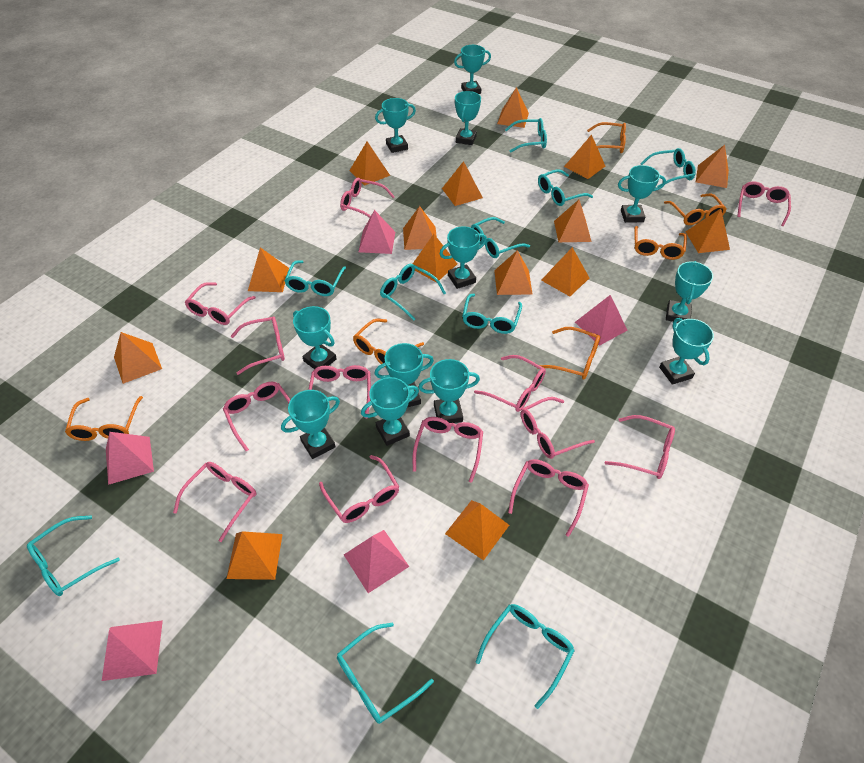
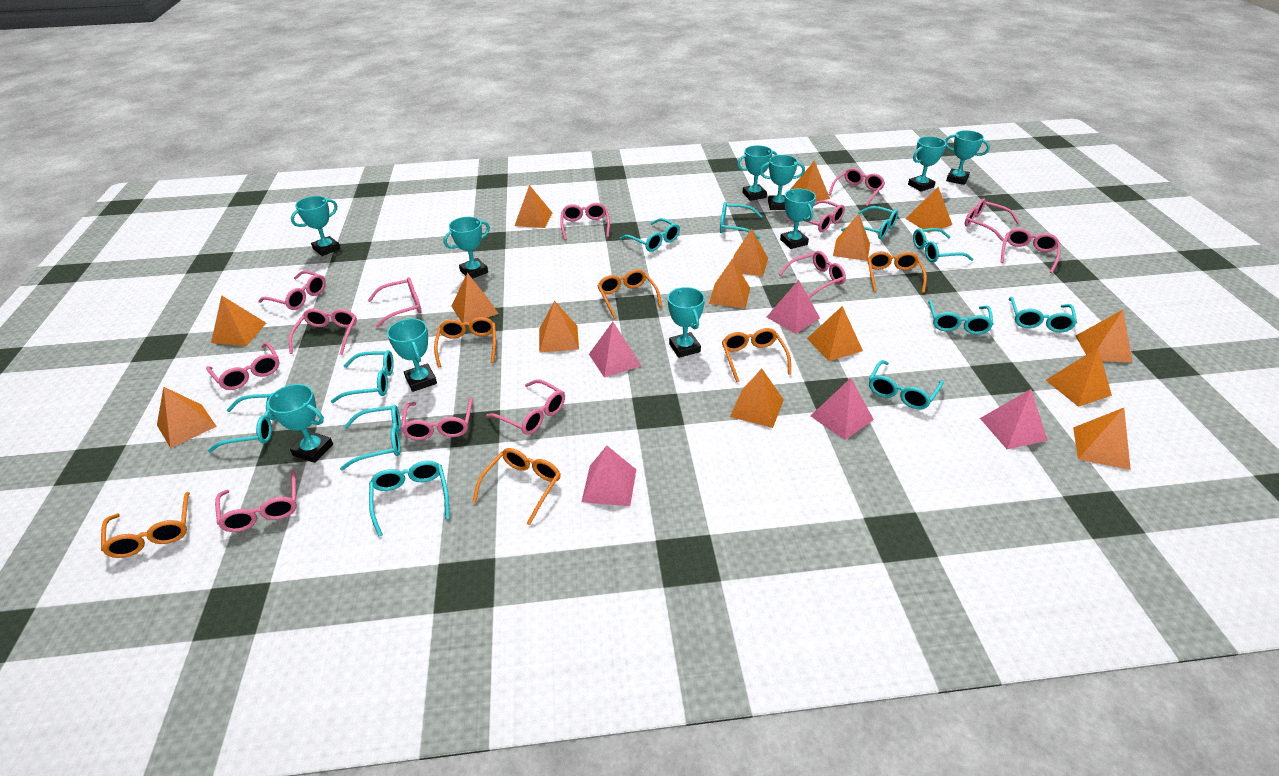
turquoise glasses: [27,515,120,596] [285,260,346,296] [337,622,434,724] [380,264,446,321] [462,294,522,334] [471,217,530,258] [476,604,575,709] [505,118,547,153] [538,169,593,206] [640,148,696,187] = 10 -> [208,393,276,452] [330,350,394,403] [340,405,401,470] [369,461,450,537] [620,218,680,252] [720,202,763,239] [841,206,898,239] [869,360,944,409] [913,228,973,263] [928,300,994,335] [1009,297,1077,332] = 11
turquoise trophy: [281,390,340,459] [293,306,336,369] [361,377,419,446] [375,98,416,153] [375,343,434,407] [418,359,480,423] [440,226,487,289] [454,45,491,94] [455,91,481,145] [618,165,666,223] [659,318,714,385] [666,261,713,323] = 12 -> [267,384,333,463] [291,196,340,256] [387,318,437,392] [443,217,490,279] [668,287,705,358] [737,145,778,201] [760,155,805,210] [780,188,816,249] [908,136,946,192] [945,130,990,185] = 10

